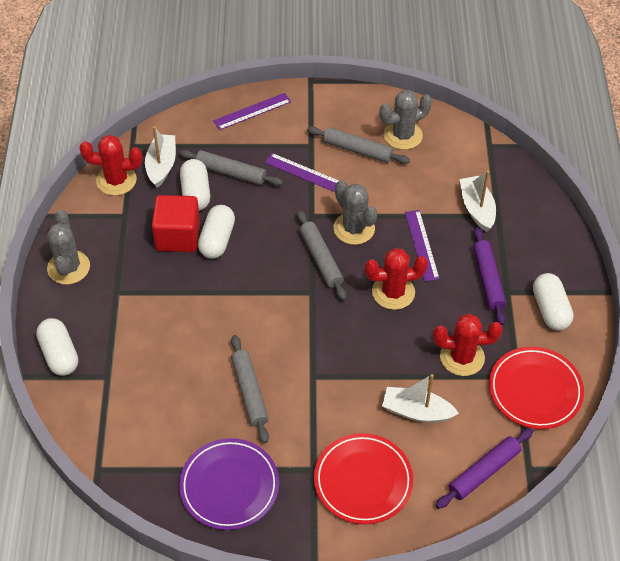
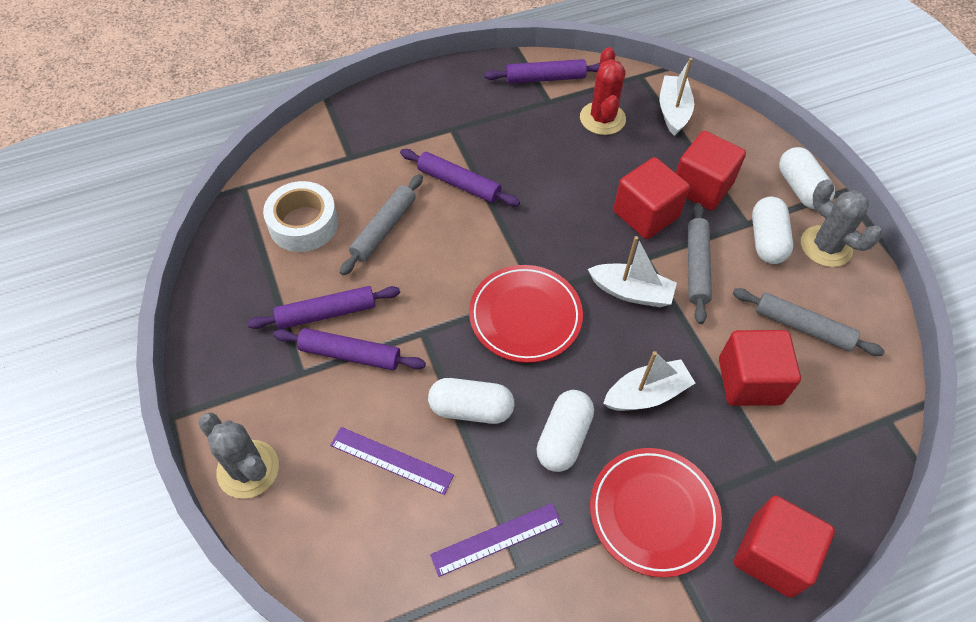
grey cactus: [47,210,90,285] [333,180,378,245] [379,90,432,150] = 3 -> [198,412,279,499] [801,179,882,267] = 2
grey rolling pin: [179,150,283,186] [231,335,269,443] [297,210,347,300] [307,126,410,164] = 4 -> [340,174,423,276] [688,203,712,324] [732,288,885,356] = 3
purple plate: [179,438,279,530] = 1 -> none = 0
purple rolling pin: [436,428,533,509] [473,227,506,325] = 2 -> [247,286,400,329] [273,328,426,370] [400,149,520,206] [484,59,600,84] = 4
purple ruler: [213,93,291,130] [265,153,339,192] [405,210,440,282] = 3 -> [330,427,454,495] [430,503,562,577] = 2
red cactus: [80,135,142,196] [365,248,428,310] [433,314,502,376] = 3 -> [580,47,626,135] = 1
red cube: [152,195,200,252] = 1 -> [613,157,690,239] [676,131,746,211] [719,330,801,406] [734,496,835,598] = 4
white tape: none = 0 -> [263,181,338,252] = 1

